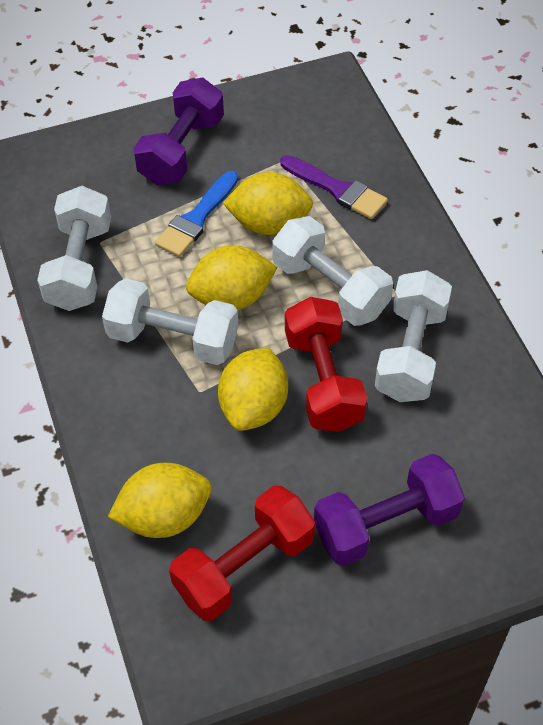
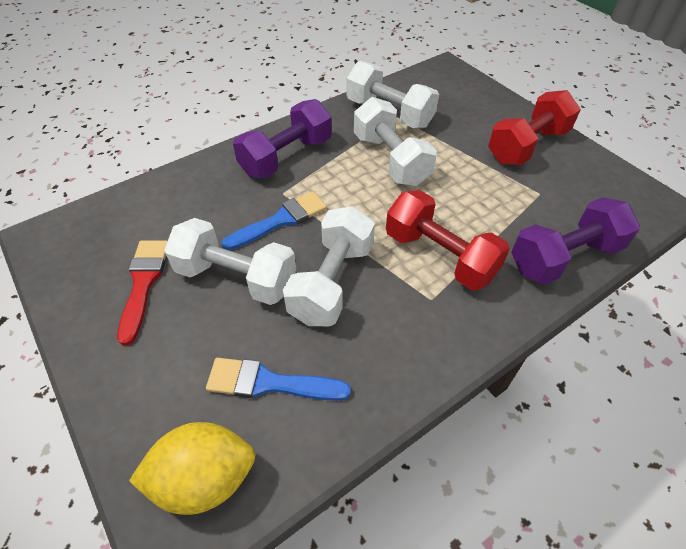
blue brush: [155,171,238,257] = 1 -> [206,358,351,401] [221,191,327,250] = 2
purple brush: [280,155,388,219] = 1 -> none = 0
red brush: none = 0 -> [117,240,167,346] = 1
yellow lemon: [108,463,212,538] [186,245,277,310] [218,348,288,431] [223,172,313,235] = 4 -> [129,422,256,515] = 1

